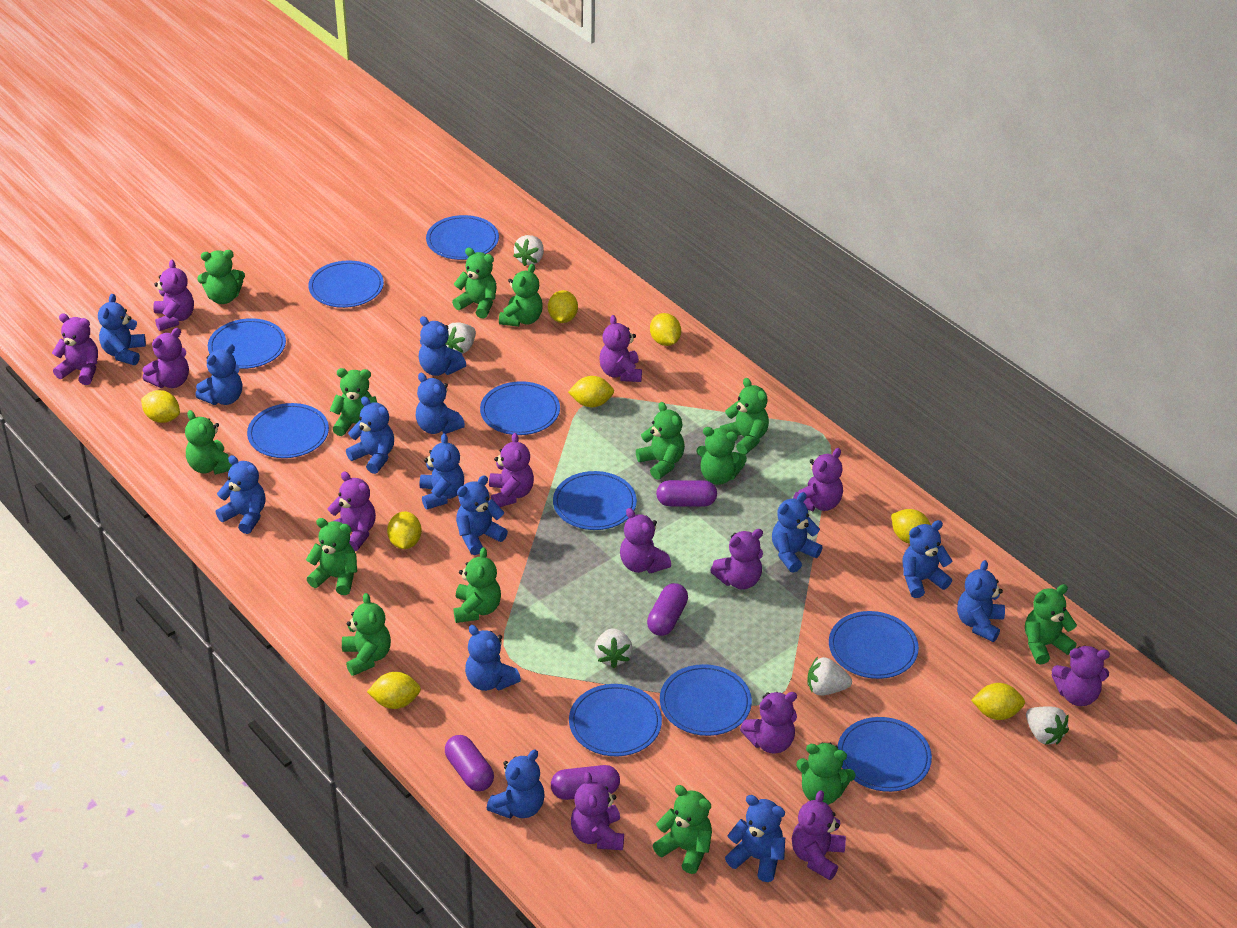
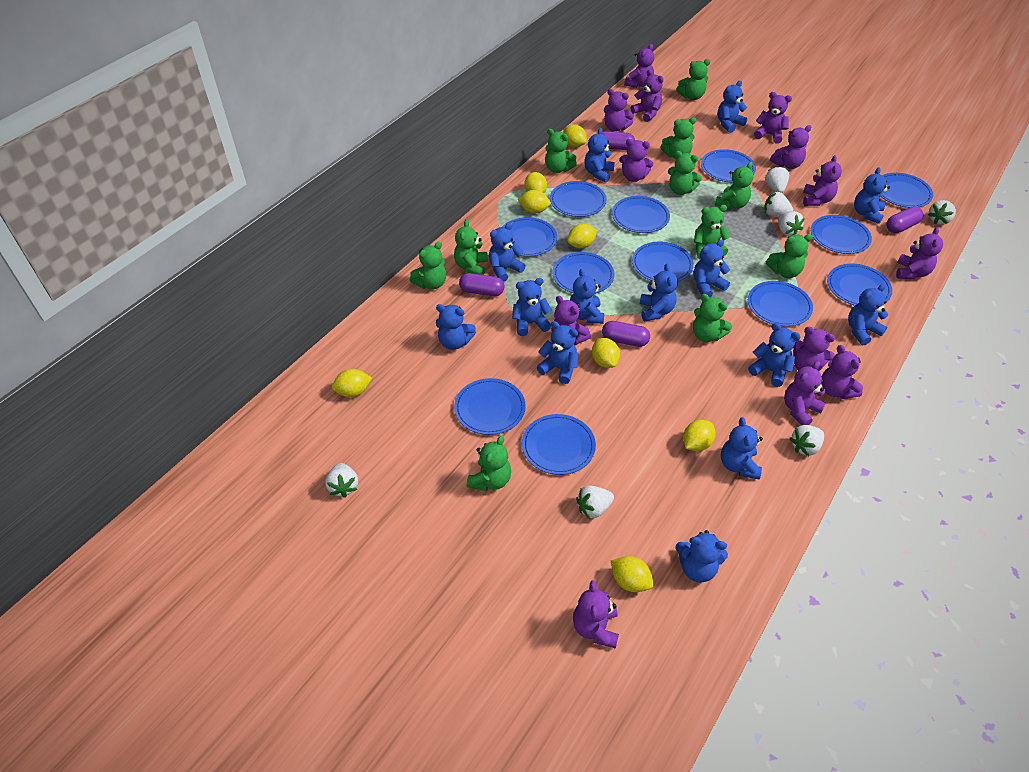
blue plate: [208,318,286,369] [247,403,329,458] [308,260,384,308] [426,215,499,260] [480,381,560,435] [553,471,637,530] [569,684,662,756] [660,664,752,736] [829,611,919,679] [838,717,932,792] = 10 -> [454,378,526,435] [502,217,557,257] [522,414,596,475] [550,181,607,217] [553,252,614,294] [612,196,670,233] [632,242,694,281] [701,149,756,183] [748,281,813,327] [811,215,872,254] [827,264,892,306] [881,173,933,208] = 12
green teddy bear: [185,410,232,475] [197,250,245,304] [306,518,357,595] [330,368,377,436] [342,593,391,676] [452,248,496,319] [454,547,501,623] [499,264,543,327] [636,402,685,480] [653,785,712,874] [696,427,747,485] [720,378,769,455] [796,742,856,805] [1025,584,1077,665] = 14 -> [410,242,446,289] [454,219,488,275] [467,436,511,491] [545,129,577,173] [660,117,696,159] [668,151,702,195] [676,59,710,100] [693,294,732,342] [694,205,730,259] [715,162,753,209] [766,234,813,278] = 11
white strawberry: [446,322,476,354] [514,235,544,266] [595,628,633,668] [807,657,852,696] [1026,706,1069,745] = 5 -> [325,463,358,498] [576,485,614,519] [764,191,793,216] [765,166,789,193] [778,211,805,236] [789,425,824,456] [928,200,956,225] = 7

